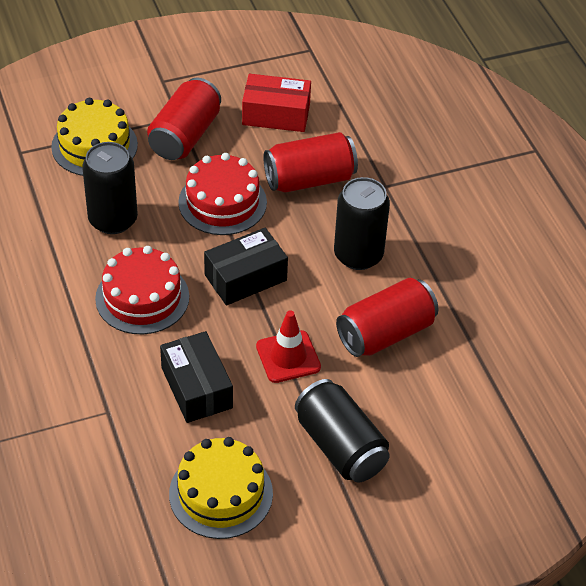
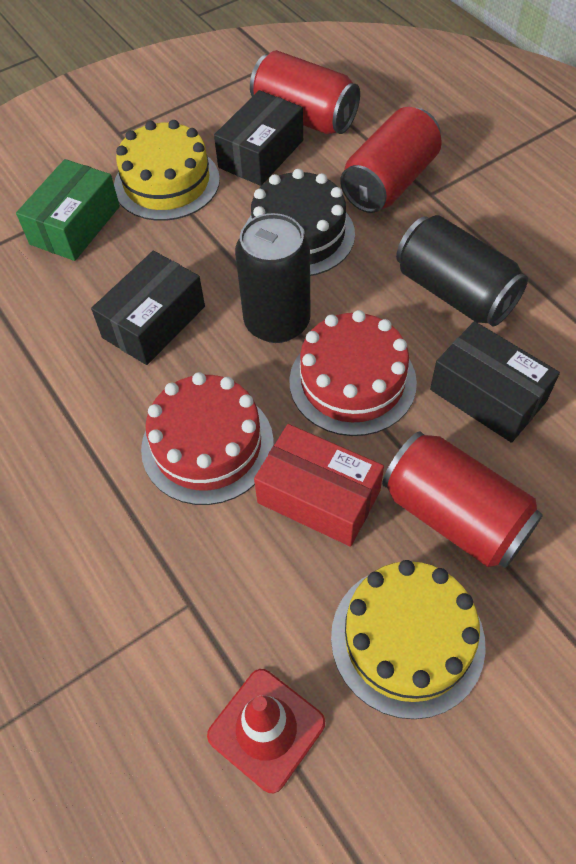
black box: [160,331,233,423] [204,228,288,306] = 2 -> [91,251,205,365] [214,90,303,186] [430,321,560,443] = 3
black cake: none = 0 -> [246,169,355,276] = 1
black can: [82,142,138,234] [295,379,390,482] [334,177,390,270] = 3 -> [235,213,311,343] [396,215,528,326] = 2
green box: none = 0 -> [16,159,120,261] = 1

